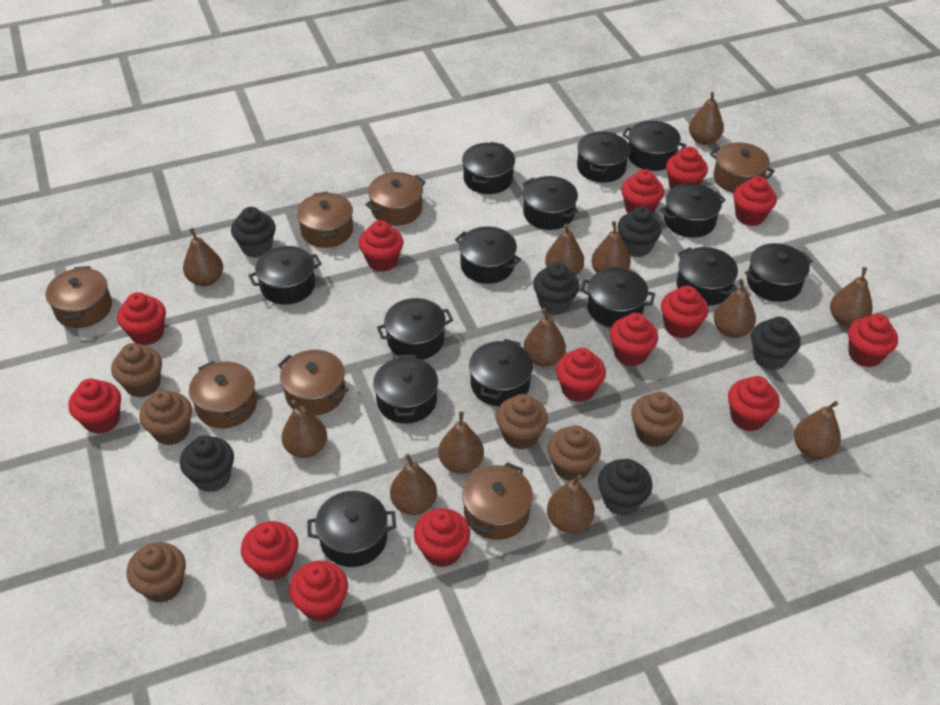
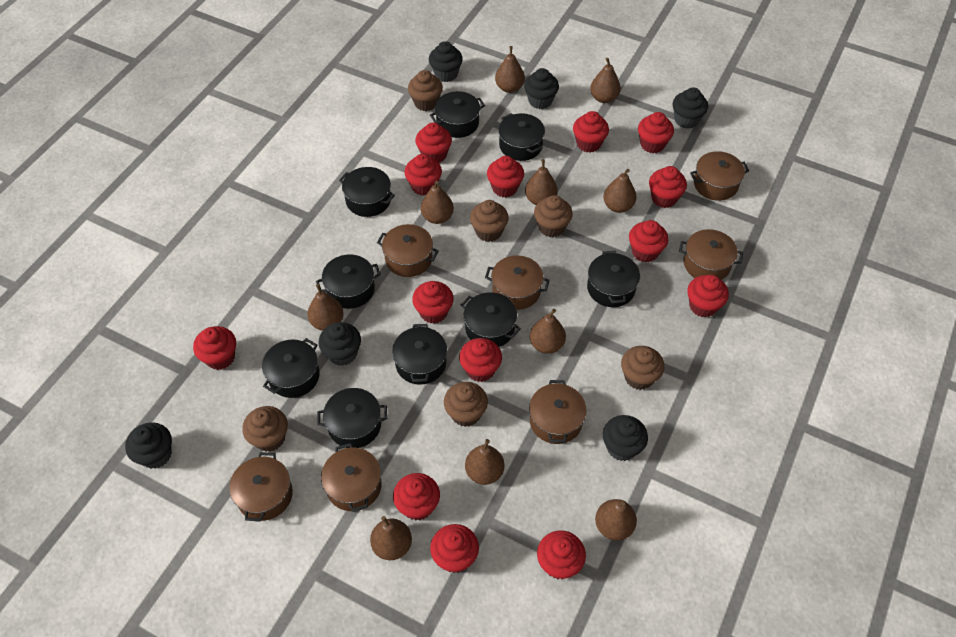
black pot: [248,246,322,305] [307,491,396,567] [373,355,438,424] [377,298,453,360] [455,226,521,284] [462,142,515,194] [469,339,533,406] [522,176,579,230] [577,131,630,183] [580,268,655,327] [622,121,686,171] [660,183,726,238] [677,247,738,306] [745,243,813,302] = 14 -> [262,338,320,398] [316,254,381,309] [317,388,388,448] [339,167,395,217] [392,324,447,385] [430,91,485,138] [461,292,521,347] [498,113,545,161] [587,251,640,307] = 9
brown pear: [183,228,223,286] [282,399,327,458] [390,454,437,515] [438,411,484,474] [524,308,566,367] [545,224,584,275] [547,475,595,533] [591,221,631,273] [689,92,724,145] [714,279,756,338] [794,401,841,459] [830,267,873,327] = 12 -> [307,284,344,331] [370,516,412,560] [421,181,454,224] [465,439,504,485] [495,46,525,93] [525,159,558,205] [530,309,566,354] [590,58,621,103] [595,499,637,540] [603,169,636,213] = 10

